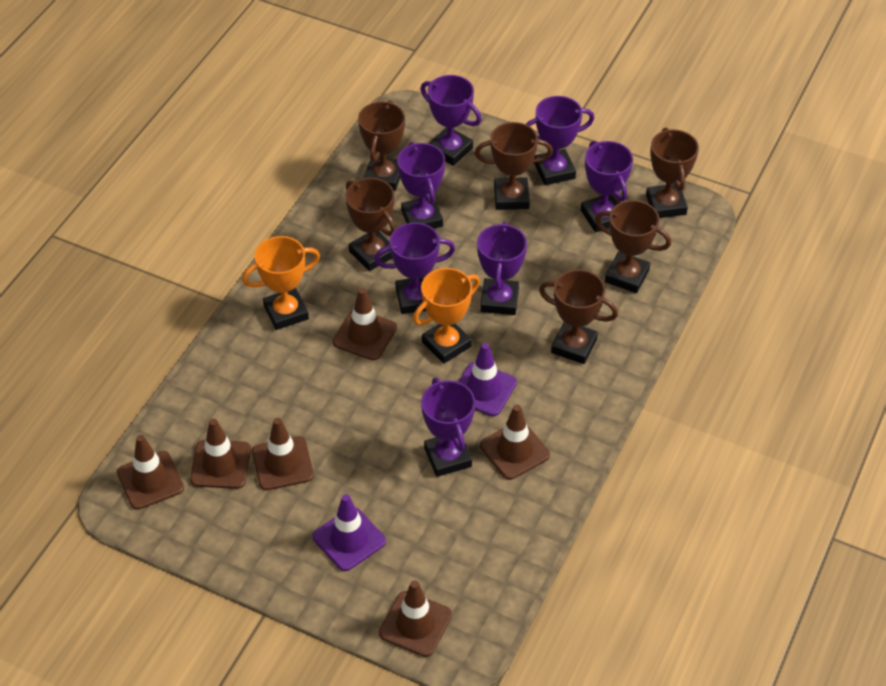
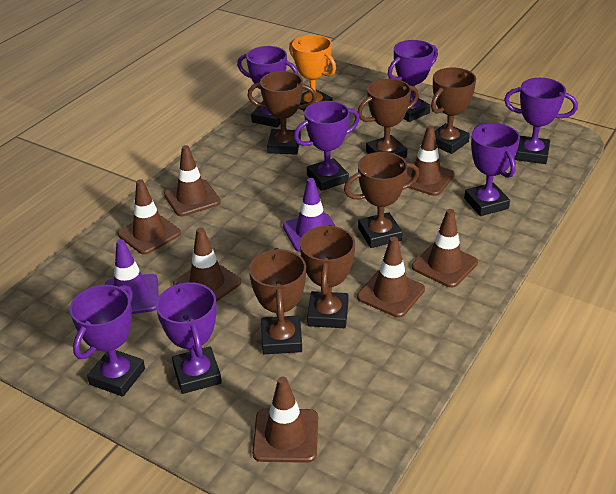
brown traffic cone: [117,435,184,510] [190,419,251,489] [252,418,314,490] [333,288,397,360] [379,580,452,657] [480,405,550,480] = 6 -> [118,179,181,255] [164,145,221,216] [173,227,241,302] [252,377,318,463] [357,237,425,317] [405,126,455,196] [412,209,478,288] = 7
orange trophy: [242,236,320,330] [413,268,480,364] = 2 -> [289,35,336,112] = 1

